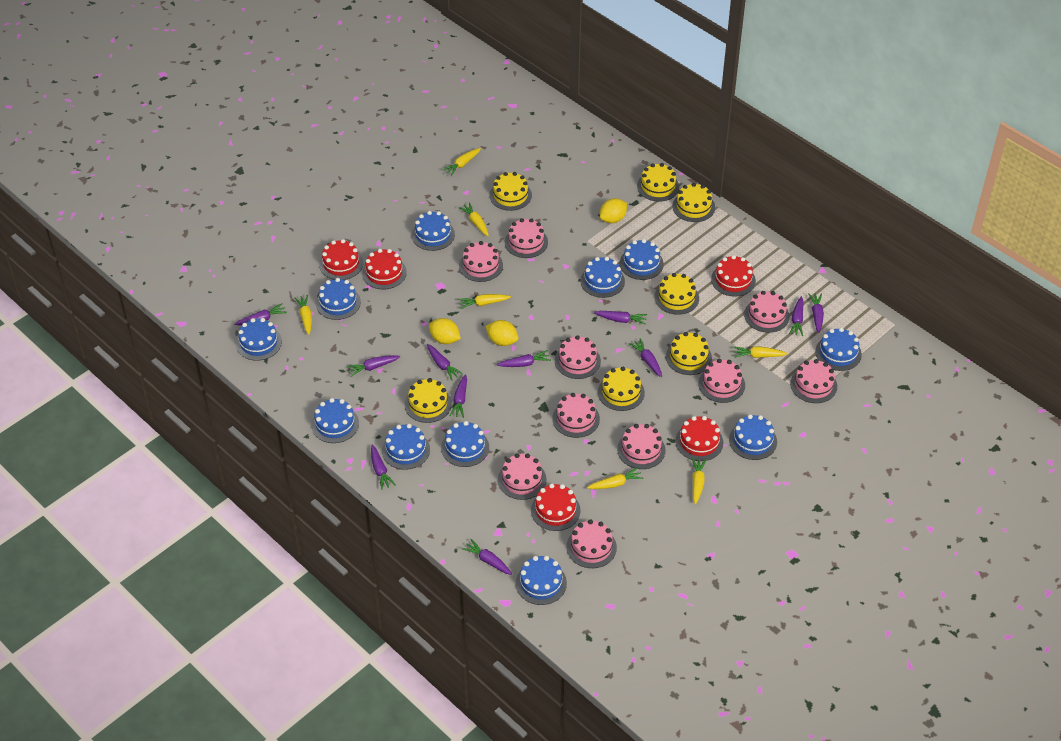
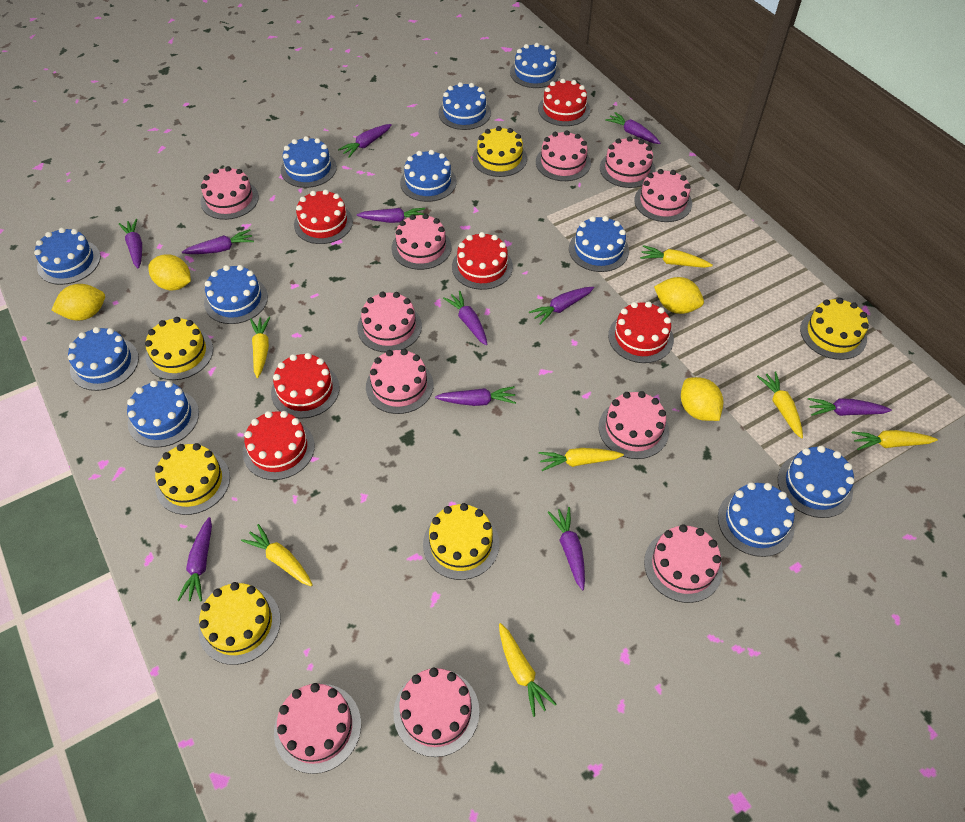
pink cake: [459,241,503,282] [498,453,547,500] [505,218,548,258] [552,393,600,438] [555,335,601,379] [566,519,617,568] [617,424,666,469] [698,359,745,403] [744,291,790,333] [790,359,837,403] = 10 -> [200,166,259,220] [274,683,361,774] [357,292,422,352] [366,349,433,414] [391,214,451,270] [393,668,479,757] [536,130,591,181] [599,391,669,459] [600,136,656,188] [634,169,692,222] [644,524,723,603] = 11
red cake: [319,239,363,280] [362,249,407,289] [531,484,580,531] [675,416,723,461] [711,255,756,297] = 5 -> [243,411,315,480] [271,353,340,418] [294,189,353,244] [452,232,513,290] [538,79,590,126] [608,301,674,363] = 6
yellow cake: [405,378,452,423] [489,172,532,211] [598,367,645,411] [637,163,679,202] [654,273,699,315] [666,332,712,375] [672,183,715,222] = 7 -> [145,317,213,380] [155,443,230,515] [198,582,281,665] [423,503,499,580] [472,126,527,177] [800,298,869,360] = 6
yellow lemon: [429,318,461,344] [486,320,519,346] [600,198,627,223] = 3 -> [51,284,105,321] [148,254,191,290] [654,277,704,314] [681,377,723,421] = 4

